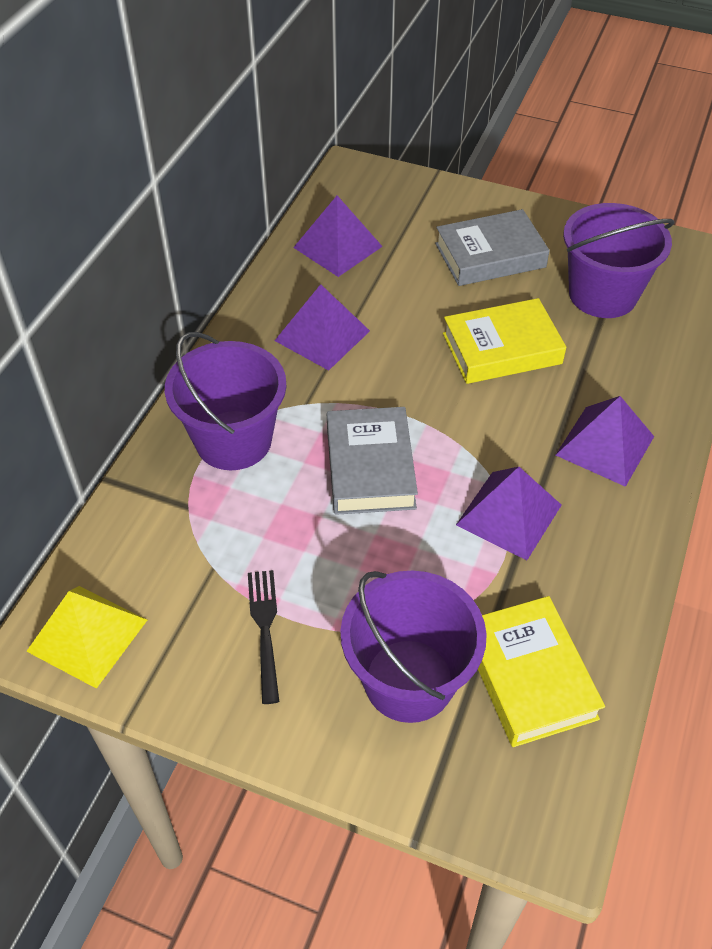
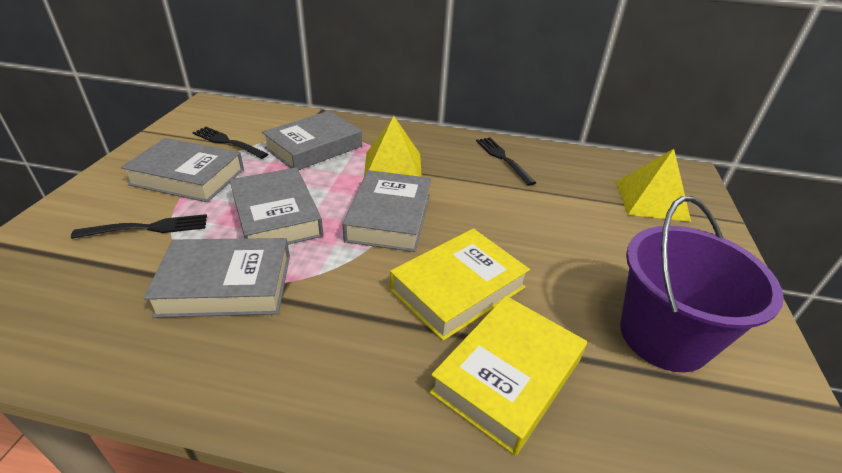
black fork: [248,570,279,704] = 1 -> [71,214,207,239] [192,127,268,159] [476,137,536,186] = 3
grey book: [327,407,418,515] [435,209,550,286] = 2 -> [121,138,244,202] [144,238,290,318] [230,167,323,245] [262,111,362,170] [342,170,431,252] = 5
purple bucket: [165,332,286,470] [340,571,487,723] [563,203,675,318] = 3 -> [620,196,784,372] = 1
purple pyramid: [275,284,370,371] [293,196,383,277] [456,467,561,560] [556,396,654,487] = 4 -> none = 0
yellow pyramid: [26,586,147,689] = 1 -> [364,116,422,177] [616,149,691,222] = 2

